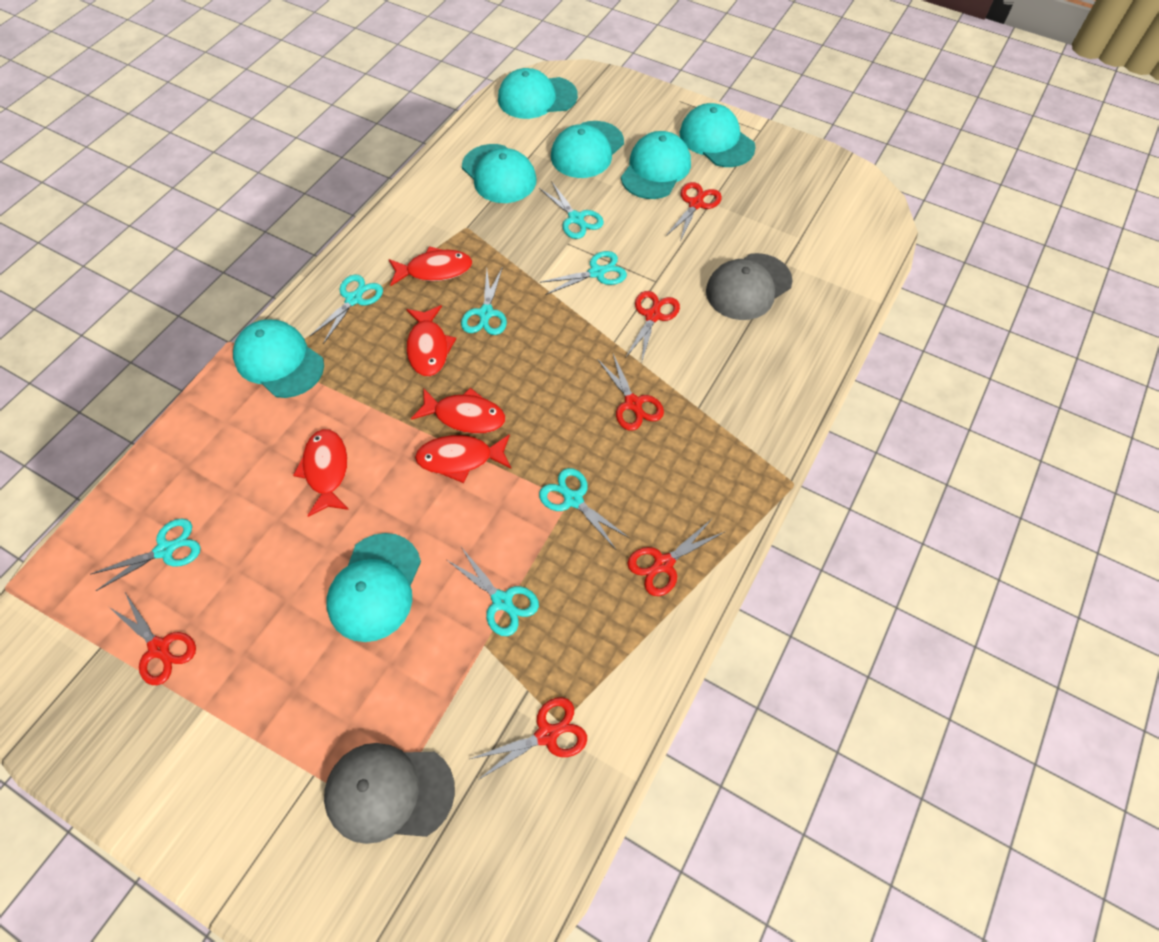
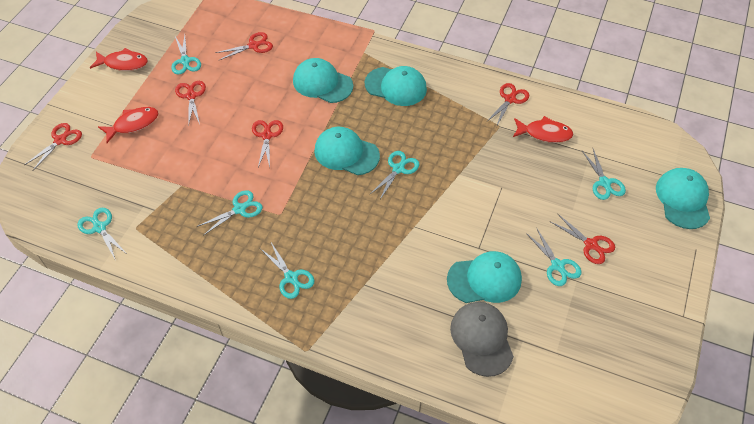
grey cap: [324,743,455,844] [706,253,793,320] = 2 -> [450,302,514,377] = 1
red fish: [293,429,349,517] [389,246,472,286] [406,305,456,376] [411,388,505,434] [415,434,511,483] = 5 -> [90,48,148,71] [98,107,159,143] [513,116,573,143] = 3
turquoise cap: [233,319,324,398] [326,533,421,642] [462,144,537,203] [498,68,578,119] [551,121,624,178] [621,131,691,199] [680,103,756,167] = 7 -> [293,58,353,103] [314,127,380,175] [365,66,427,106] [447,251,522,303] [656,168,710,229] = 5

